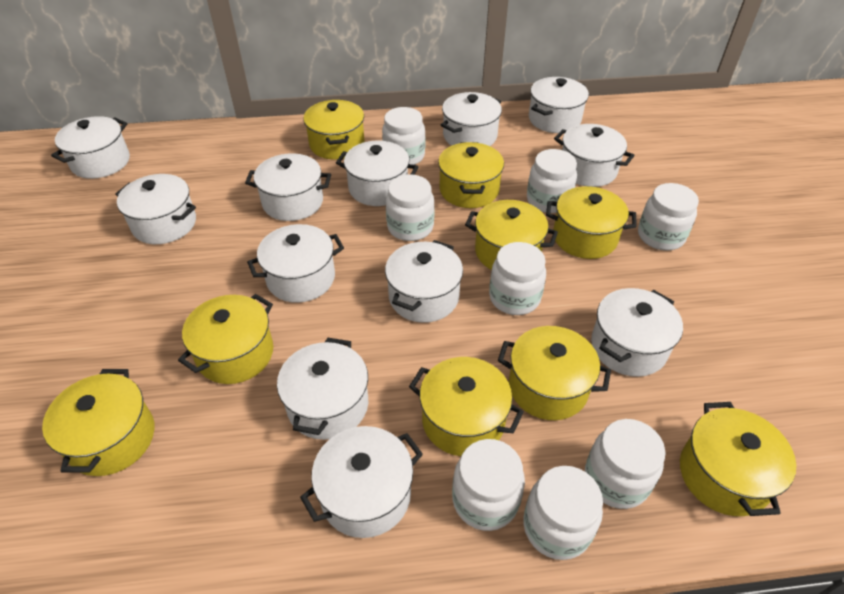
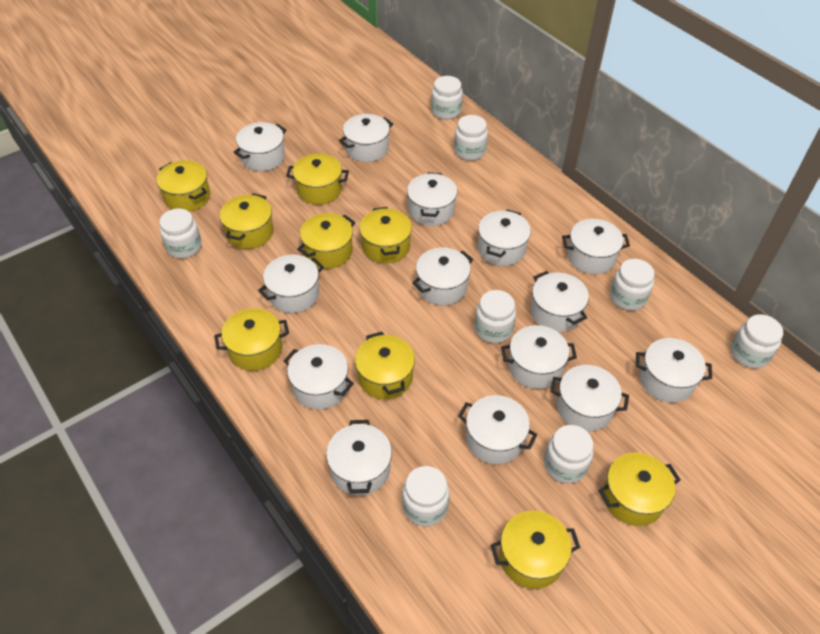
white pot: [51,116,130,179] [115,174,196,244] [245,153,331,221] [247,224,344,303] [277,337,368,440] [300,426,423,538] [336,141,418,206] [385,240,463,323] [441,92,502,146] [529,77,589,133] [554,124,634,187] [591,288,683,377] = 12 -> [233,122,287,171] [258,255,324,313] [284,344,354,410] [326,420,392,495] [339,114,393,162] [407,172,457,226] [412,248,473,305] [458,395,538,464] [478,209,531,266] [501,325,577,389] [530,271,589,332] [550,365,629,431] [562,219,630,274] [636,338,712,403] = 14

